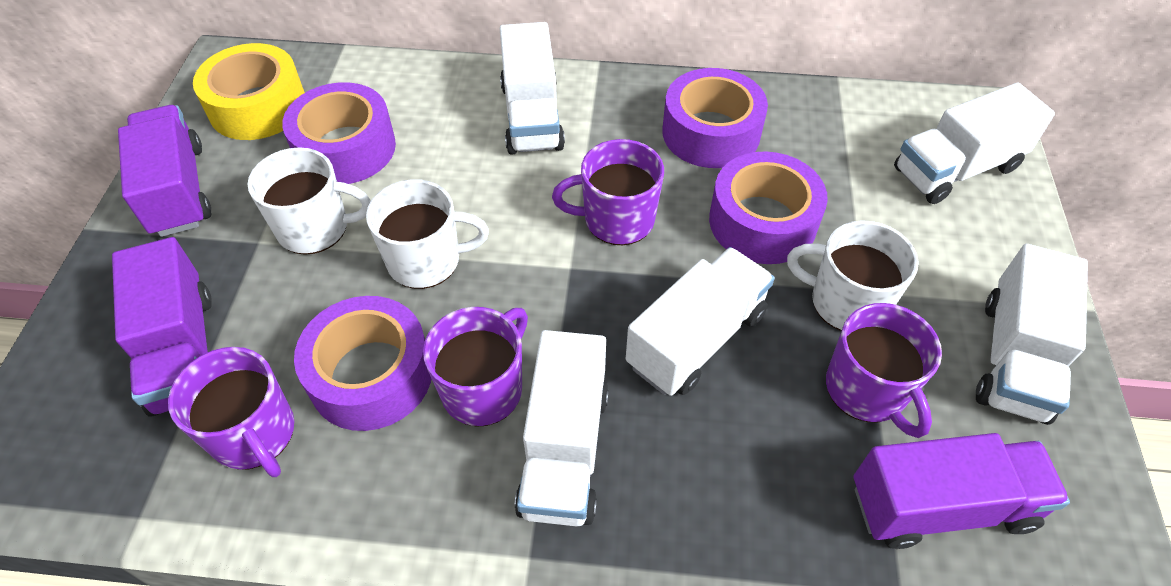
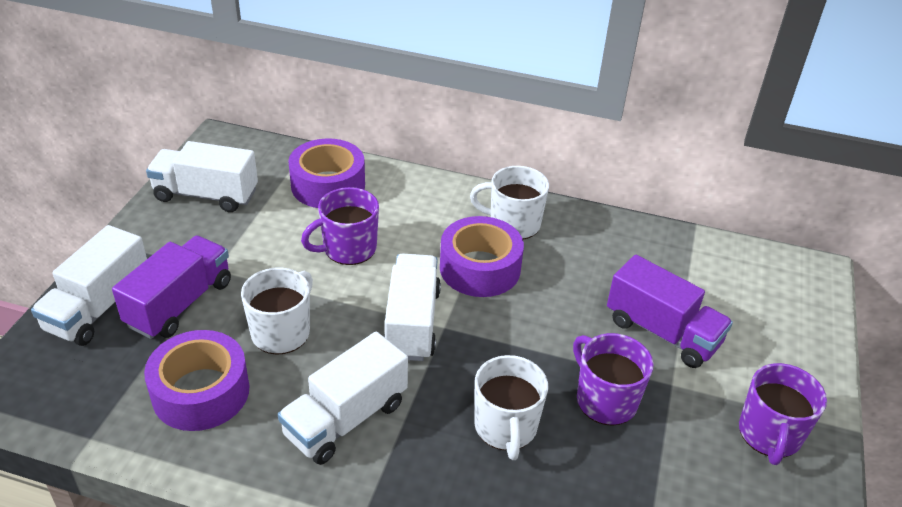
purple mug: [168,347,294,477] [423,307,528,427] [552,139,664,245] [826,303,942,438] = 4 -> [301,187,379,265] [573,333,653,426] [739,363,827,465] = 3
purple tape: [282,82,396,184] [294,296,431,431] [662,68,768,168] [709,151,828,264] = 4 -> [144,330,249,431] [288,138,365,208] [440,216,524,297] = 3
purple truck: [112,237,212,417] [118,105,211,237] [854,433,1070,549] = 3 -> [112,236,231,339] [607,255,733,368] = 2
white truck: [500,22,565,154] [515,330,609,527] [626,247,775,396] [894,83,1055,204] [976,244,1088,425] = 5 -> [31,225,147,346] [146,141,258,212] [278,332,408,465] [383,254,441,361] = 4
yellow tape: [193,43,305,140] = 1 -> none = 0

